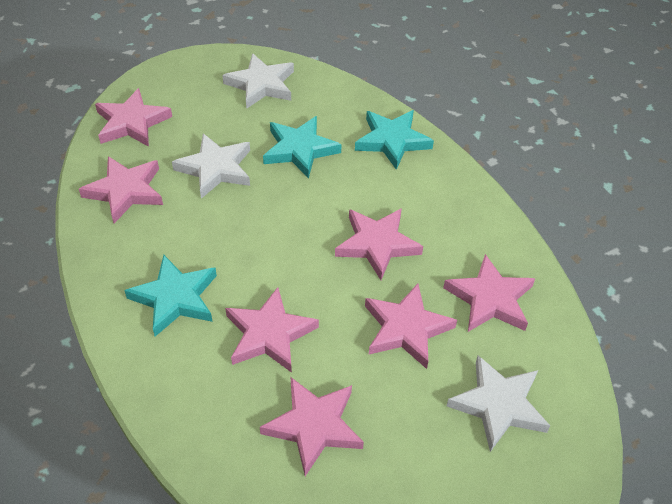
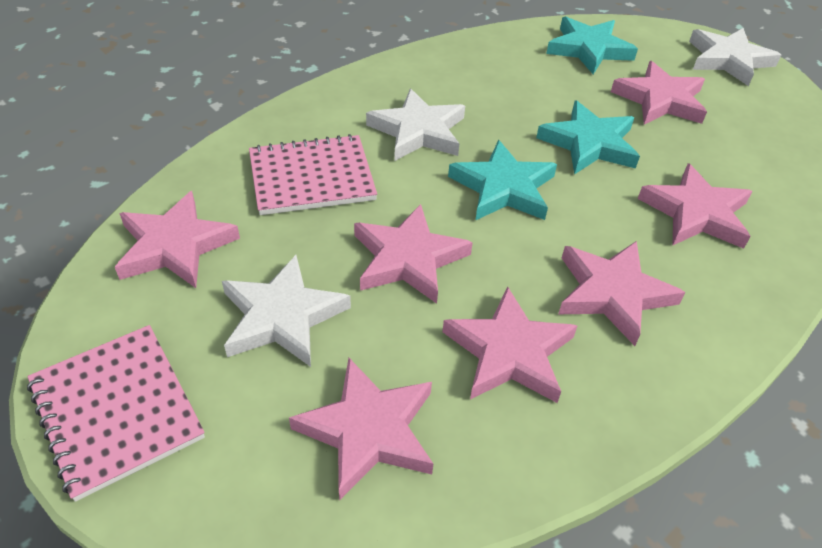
pink notebook: none = 0 -> [27,325,205,502] [249,134,377,215] = 2

